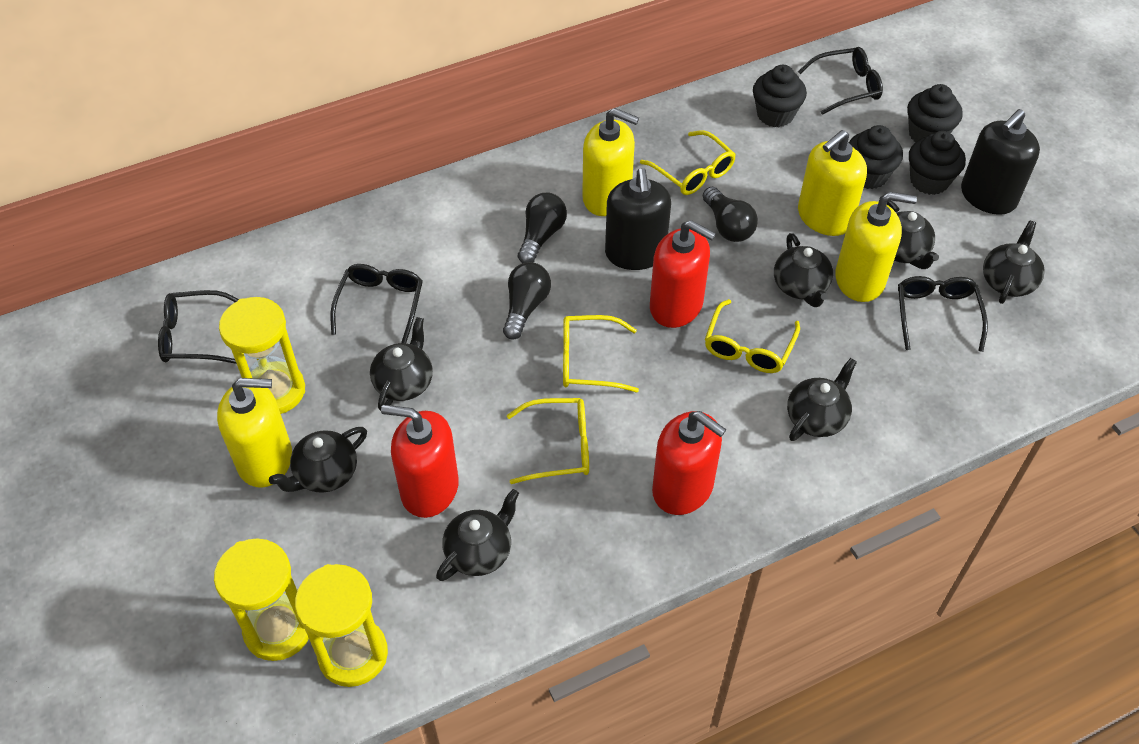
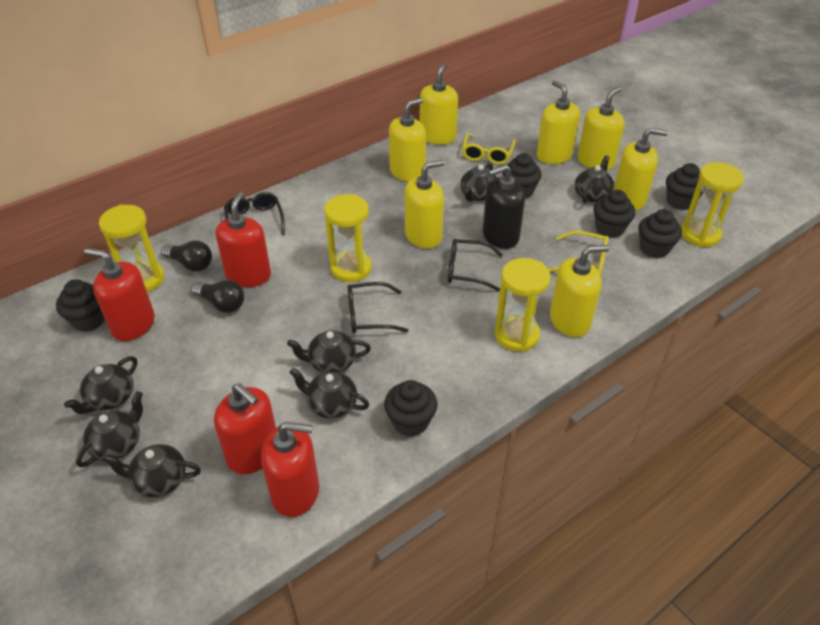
black cupcake: [753,65,807,127] [849,125,903,189] [907,84,963,142] [909,131,966,195] = 4 -> [56,279,105,332] [384,380,437,437] [502,153,542,199] [593,190,635,238] [638,209,682,258] [666,163,703,210] = 6
black glasses: [158,290,239,364] [331,264,423,343] [798,47,883,115] [898,276,988,352] = 4 -> [224,192,285,235] [348,282,408,333] [448,239,503,291] = 3
black light bulb: [503,262,551,340] [518,192,567,263] [703,187,758,242] = 3 -> [161,240,212,272] [191,280,244,313] = 2
black soap dispenser: [605,168,671,270] [961,109,1040,215] = 2 -> [483,164,525,249] = 1
red soap dispenser: [381,405,459,518] [650,220,716,328] [652,411,727,515] = 3 -> [84,248,155,341] [214,383,276,474] [216,191,271,287] [261,422,319,517] = 4
yellow glasses: [507,398,589,484] [563,315,639,392] [640,130,736,195] [705,299,800,373] = 4 -> [462,133,516,164] [548,231,609,276] = 2
yellow hourglass: [214,539,309,661] [219,297,305,414] [295,564,388,687] = 3 -> [99,205,164,292] [324,194,372,282] [495,258,551,352] [681,162,744,247] = 4
yellow soap dispenser: [217,378,292,488] [582,108,639,216] [798,130,867,236] [835,192,917,302] = 4 -> [389,98,426,182] [404,160,444,248] [420,62,458,145] [537,80,580,164] [550,245,609,337] [578,87,624,170] [614,128,668,211] = 7

